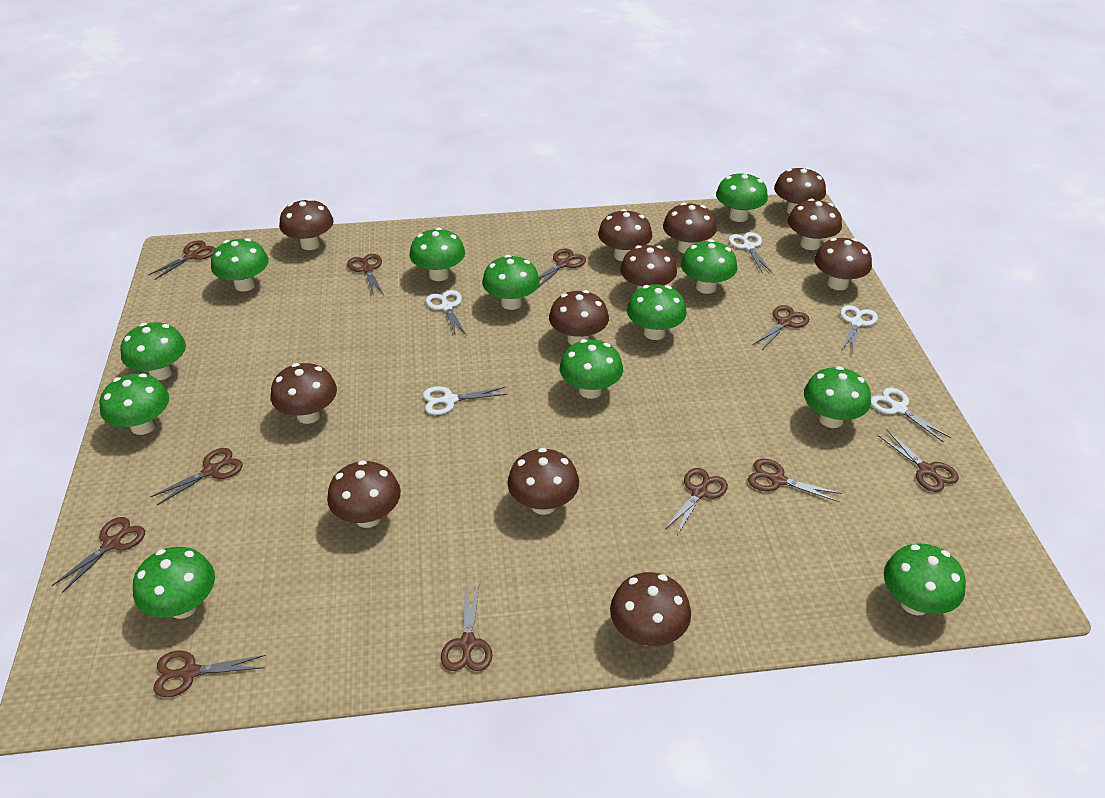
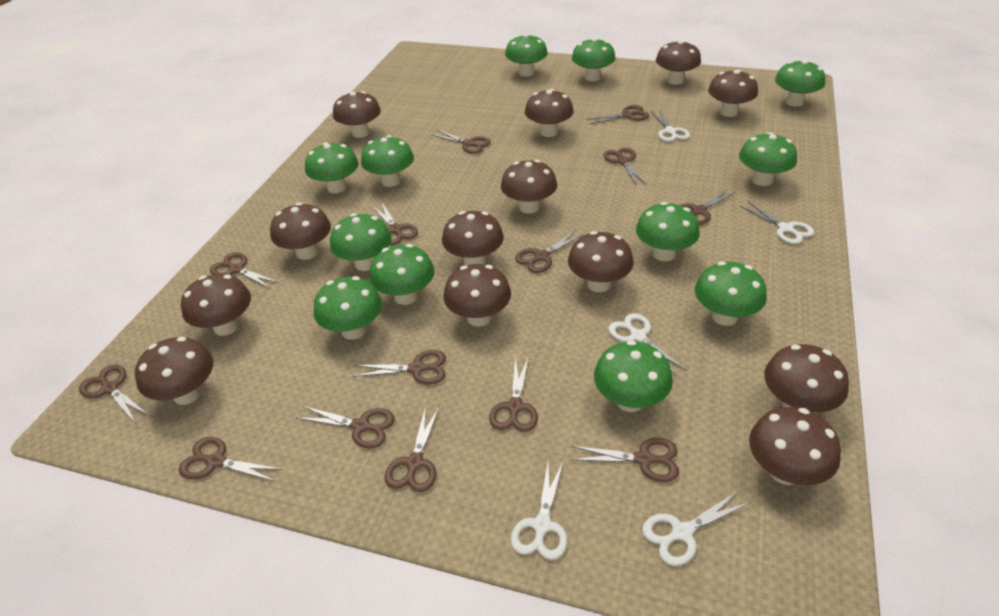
brown mushroom: [271,363,337,424] [279,198,334,250] [327,460,401,528] [507,448,579,515] [549,290,609,345] [598,209,652,261] [610,572,691,646] [620,245,677,291] [663,203,717,253] [774,167,826,214] [788,199,842,250] [814,238,872,290] = 12 -> [135,337,213,405] [181,274,251,336] [270,203,331,260] [333,91,381,138] [442,211,504,266] [444,264,511,327] [501,160,557,214] [525,89,574,137] [568,231,634,292] [656,40,701,85] [708,70,758,117] [749,407,841,485] [764,344,849,412] = 13
brown scissors: [52,517,145,593] [148,240,216,280] [150,448,243,505] [153,651,266,697] [347,254,384,297] [441,585,492,671] [538,248,586,287] [665,468,728,535] [748,459,842,502] [754,305,809,350] [878,430,959,492] = 11 -> [79,365,148,422] [179,437,283,481] [210,252,279,288] [297,406,395,449] [353,350,446,384] [372,203,418,245] [385,406,439,492] [432,130,491,154] [489,356,538,432] [515,230,584,273] [570,438,679,482] [587,105,649,124] [604,148,646,184] [680,188,736,225] = 14

